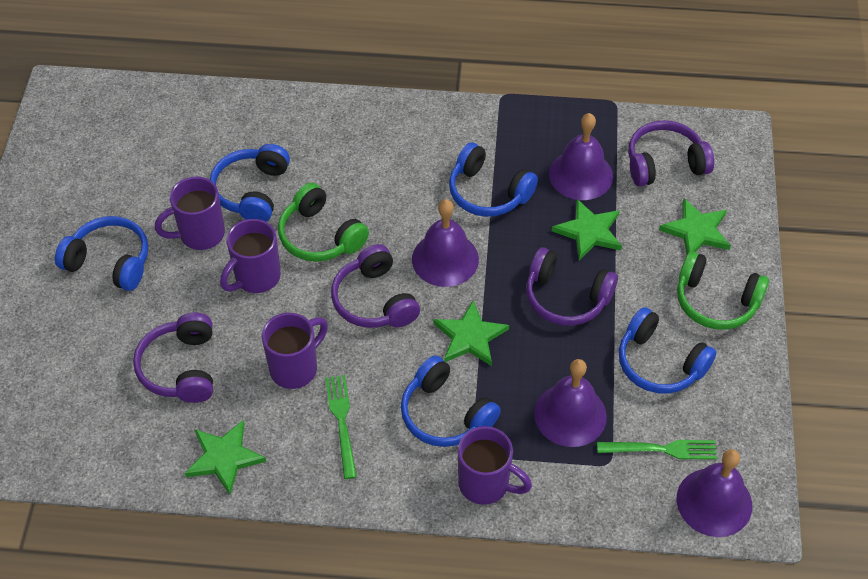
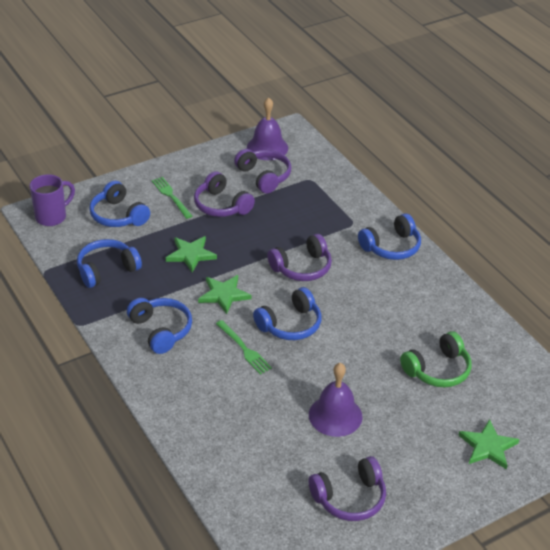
green headphones: [278,183,369,262] [677,251,769,330] = 2 -> [400,331,472,387] = 1
green star: [185,420,266,495] [434,300,509,366] [552,199,622,260] [659,198,731,255] = 4 -> [166,236,217,273] [198,275,251,314] [458,419,519,470] = 3
purple bell: [412,199,479,287] [534,359,607,447] [549,113,613,200] [677,449,752,537] = 4 -> [247,97,288,160] [309,363,363,437] = 2
purple mug: [155,177,225,250] [220,219,281,293] [262,313,328,389] [458,426,532,505] = 4 -> [30,174,75,226] = 1

